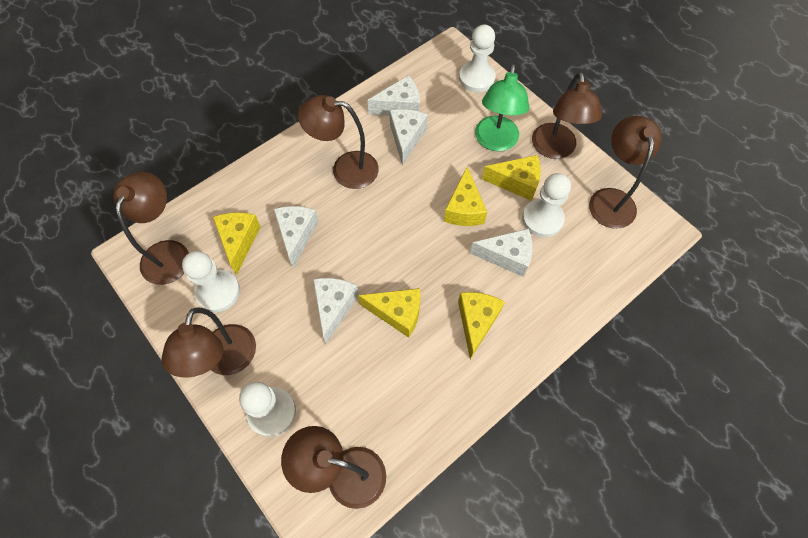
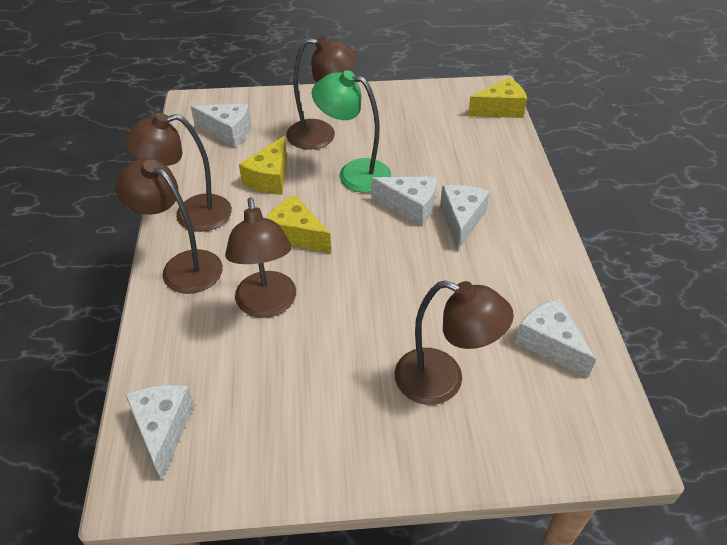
brown lamp: [114,172,189,285] [162,307,256,378] [281,426,386,509] [298,95,379,189] [532,72,602,159] [589,116,662,229] = 6 -> [115,158,223,294] [124,113,232,232] [225,198,296,318] [286,36,358,150] [394,280,514,405] = 5
white pawn: [182,251,240,312] [239,382,296,437] [459,24,496,92] [522,173,571,237] = 4 -> none = 0
yellow cheese: [213,212,261,275] [358,288,420,338] [444,167,487,226] [458,292,505,359] [482,155,541,201] = 5 -> [239,136,287,195] [266,195,331,253] [468,77,527,118] = 3

